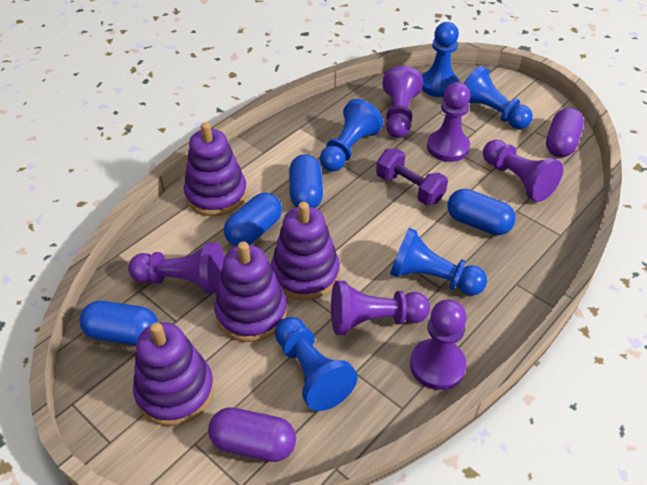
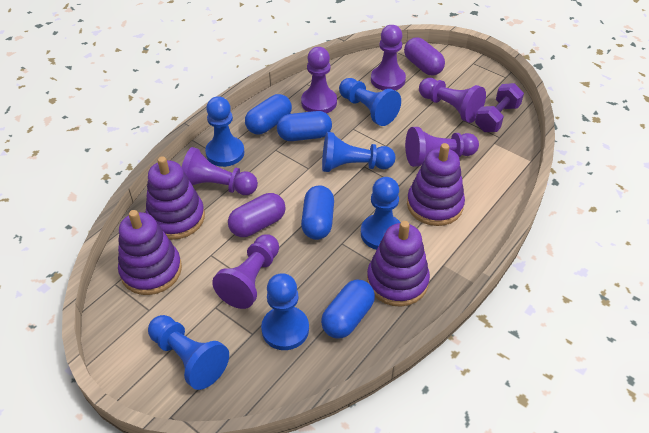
blue pawn: [275,317,358,411] [320,99,383,172] [390,228,487,296] [422,22,459,97] [463,66,533,129] = 5 -> [148,315,229,390] [205,96,244,167] [261,273,309,350] [322,132,395,172] [339,78,401,126] [361,177,401,250] = 6

